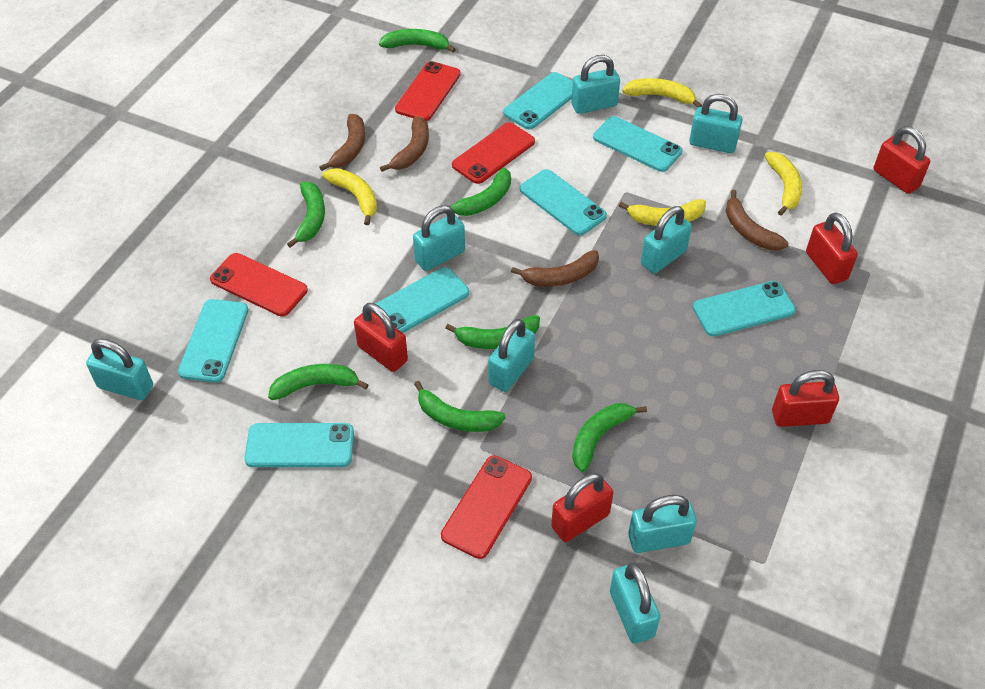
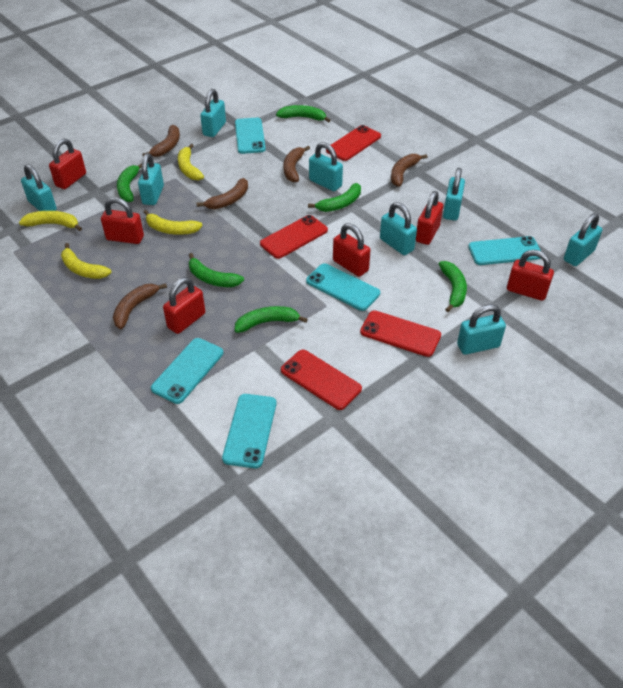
brown banana: [319,114,365,171] [380,116,429,172] [511,250,599,287] [726,190,789,250] = 4 -> [113,284,167,329] [142,125,180,157] [197,178,248,209] [284,146,310,182] [391,154,428,187] = 5
green banana: [268,364,369,400] [287,182,325,248] [379,29,456,53] [414,381,506,432] [445,315,540,349] [450,168,511,216] [572,403,647,472] = 7 -> [117,163,142,202] [189,253,244,287] [235,306,308,333] [276,105,331,123] [308,183,361,212] [439,261,467,312] = 6
red padlock: [354,303,408,372] [551,473,613,542] [772,370,839,427] [806,212,858,284] [874,126,930,194] = 5 -> [49,138,86,189] [101,197,144,244] [163,277,205,334] [333,223,370,277] [416,191,443,245] [507,250,554,301] = 6
turquoise phone: [178,299,248,383] [244,423,354,467] [375,267,469,333] [503,72,573,129] [520,169,607,235] [593,116,683,172] [693,281,796,337] = 7 -> [151,338,223,404] [222,394,276,468] [235,118,266,154] [306,263,380,311] [468,236,541,265] = 5

